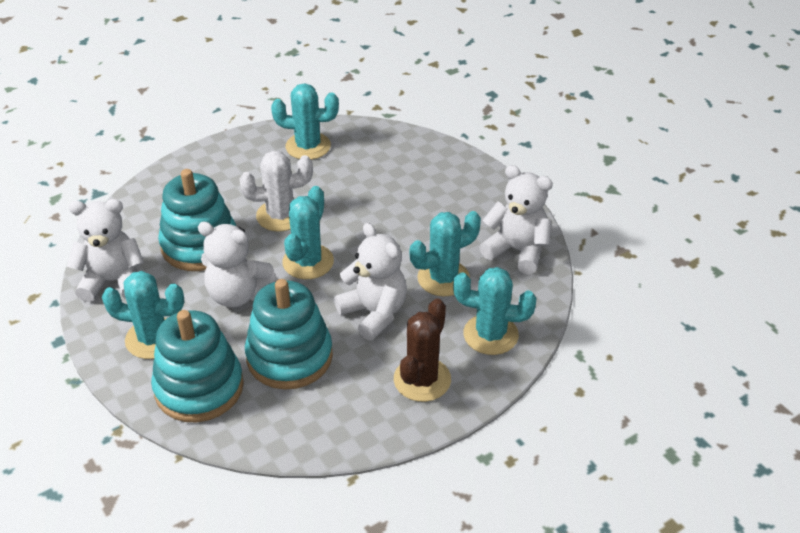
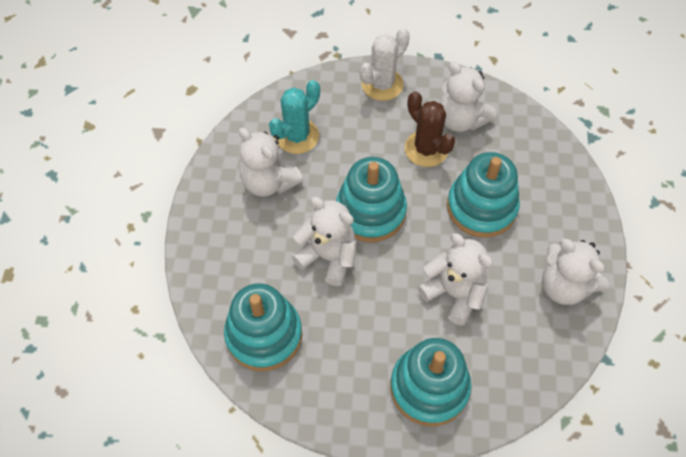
turquoise cactus: [102,271,184,359] [271,83,339,160] [282,186,334,279] [410,211,481,297] [453,267,537,355] = 5 -> [269,80,320,154] = 1
turquoise stacking toy: [151,310,244,422] [158,169,236,271] [245,279,333,390] = 3 -> [224,283,302,371] [336,157,407,242] [390,338,471,427] [447,152,520,238] = 4
white teddy bear: [67,199,144,302] [198,222,277,308] [334,223,407,341] [479,165,553,274] = 4 -> [239,128,303,196] [292,197,356,286] [418,233,493,326] [440,62,496,132] [542,239,609,305] = 5

